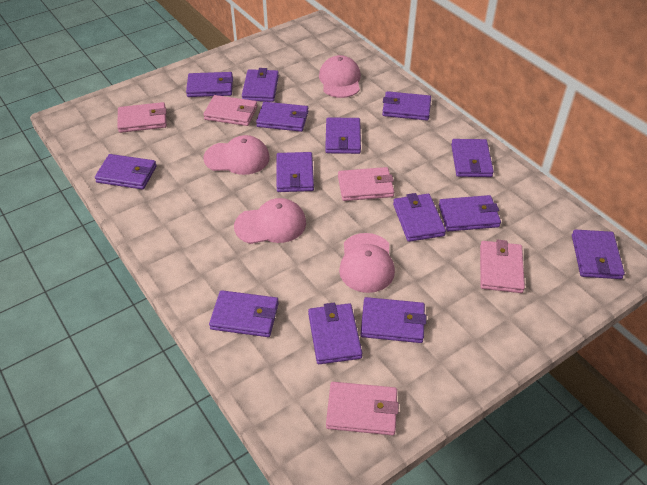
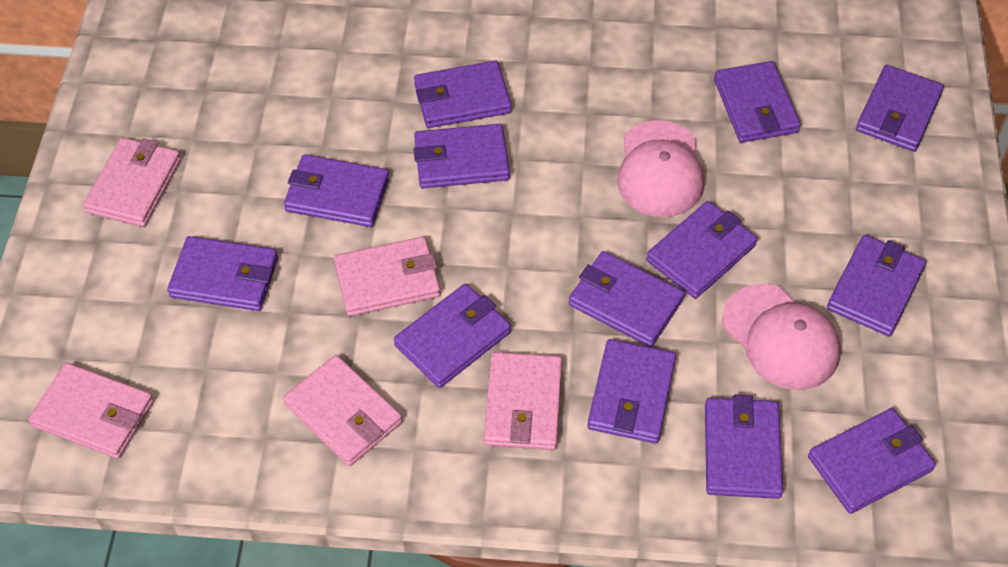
pink cap: [204,135,270,175] [234,198,306,244] [319,55,361,98] [339,233,395,293] = 4 -> [617,120,705,217] [722,284,841,390] = 2
purple wallet: [95,154,157,189] [186,72,233,97] [209,290,279,337] [242,68,279,102] [256,102,308,132] [276,152,314,192] [308,303,362,364] [325,117,361,154] [360,297,426,343] [382,91,431,120] [393,193,446,242] [439,195,501,231] [451,139,494,177] [572,229,625,279] = 14 -> [167,236,278,311] [284,154,389,227] [394,284,511,388] [414,61,512,128] [414,124,510,188] [569,251,685,347] [587,339,676,443] [646,201,757,299] [705,395,783,499] [714,61,801,143] [808,408,936,514] [827,235,926,336] [856,65,944,152] = 13

